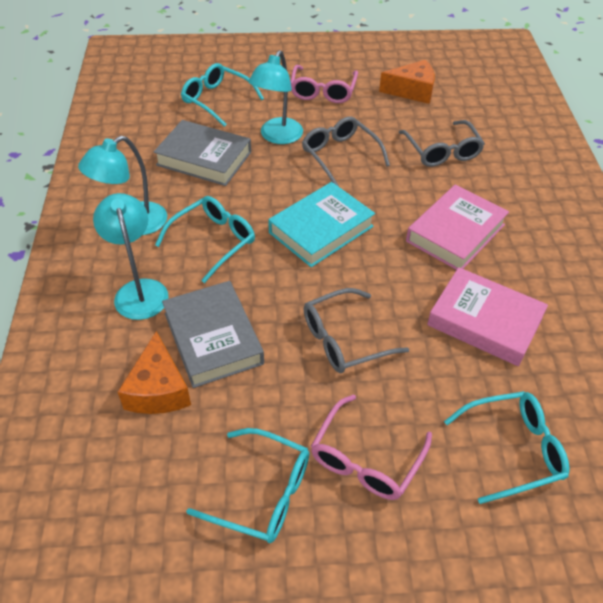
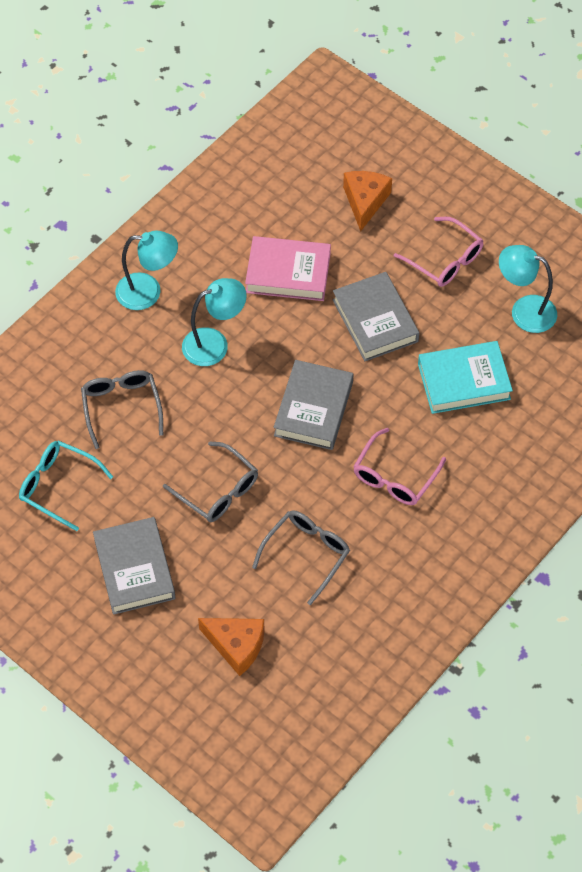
grey book: [154,120,251,186] [162,281,264,388] = 2 -> [93,517,176,615] [274,360,353,450] [333,272,419,361] = 3
pink book: [406,184,509,270] [427,267,548,366] = 2 -> [245,236,331,301] = 1
turquoise glasses: [155,196,255,283] [181,63,264,127] [186,428,309,543] [444,391,569,504] = 4 -> [19,441,113,531] = 1

